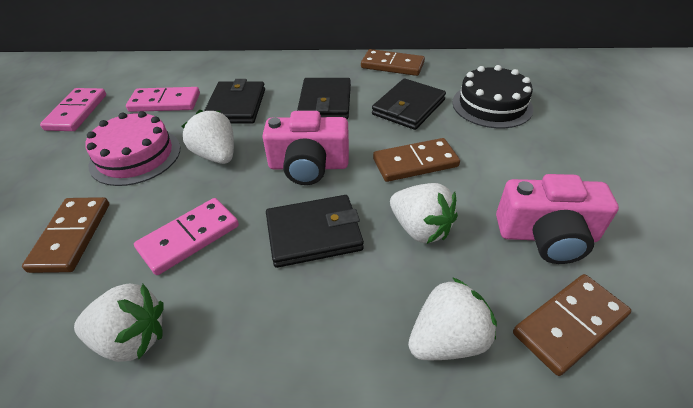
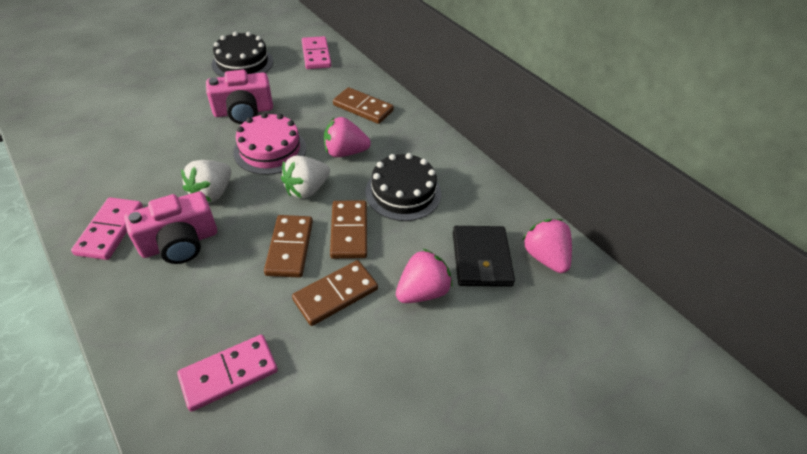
black cake: [452,65,534,128] = 1 -> [212,32,273,77] [365,153,441,221] = 2
black wallet: [204,79,265,124] [266,195,364,268] [297,78,351,119] [372,78,446,130] = 4 -> [453,226,515,287] = 1
pink strawberry: none = 0 -> [324,117,371,157] [396,249,453,303] [522,219,572,273] = 3
white strawberry: [74,283,164,362] [181,110,234,164] [390,183,458,244] [408,277,497,360] = 4 -> [181,160,231,203] [281,155,330,199] = 2

